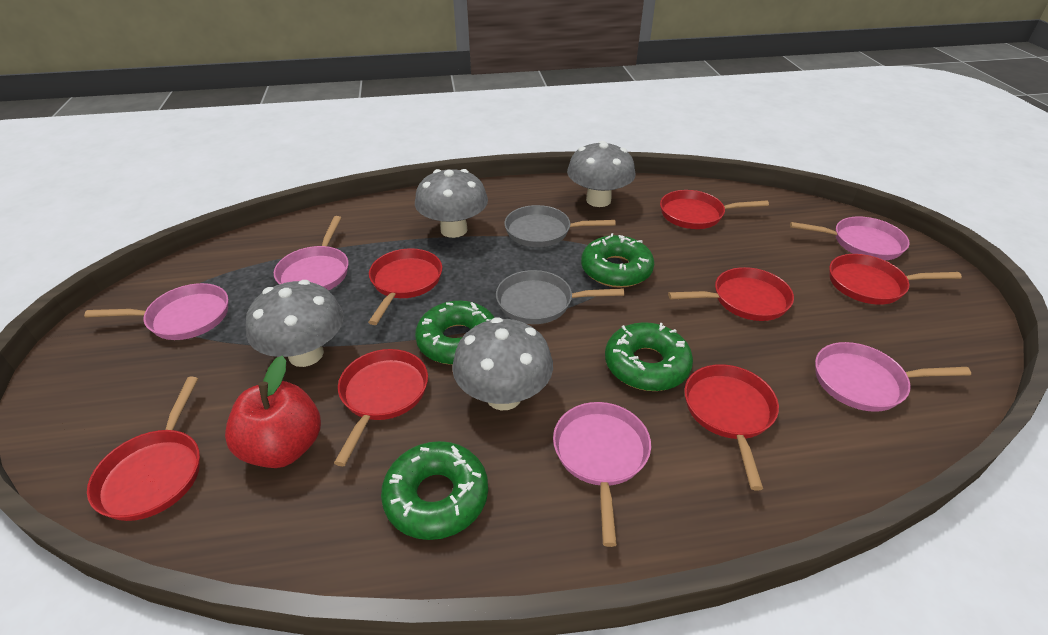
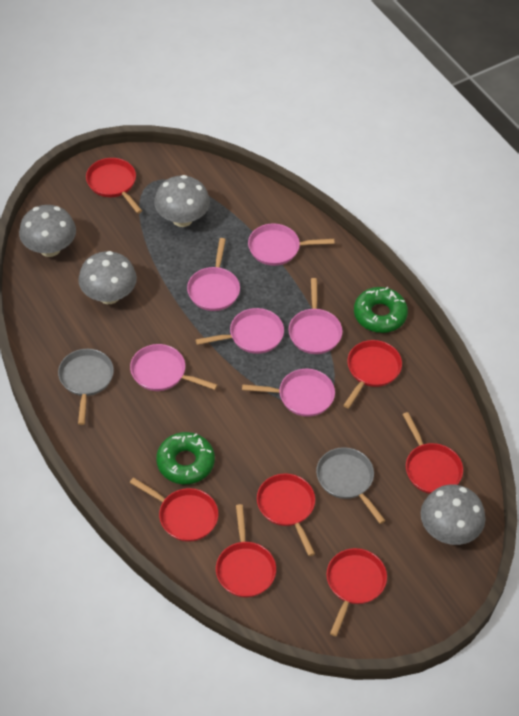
green donut: [381,441,488,540] [415,301,495,365] [581,233,654,288] [605,322,693,391] = 4 -> [156,432,215,484] [354,287,408,333] = 2
pink pan: [84,283,228,340] [274,216,349,290] [553,402,651,547] [790,216,909,260] [815,342,971,412] = 5 -> [130,344,217,391] [187,238,240,311] [195,308,284,354] [242,369,335,417] [248,223,335,266] [289,278,343,354] = 6
red apple: [225,356,321,468] = 1 -> none = 0

